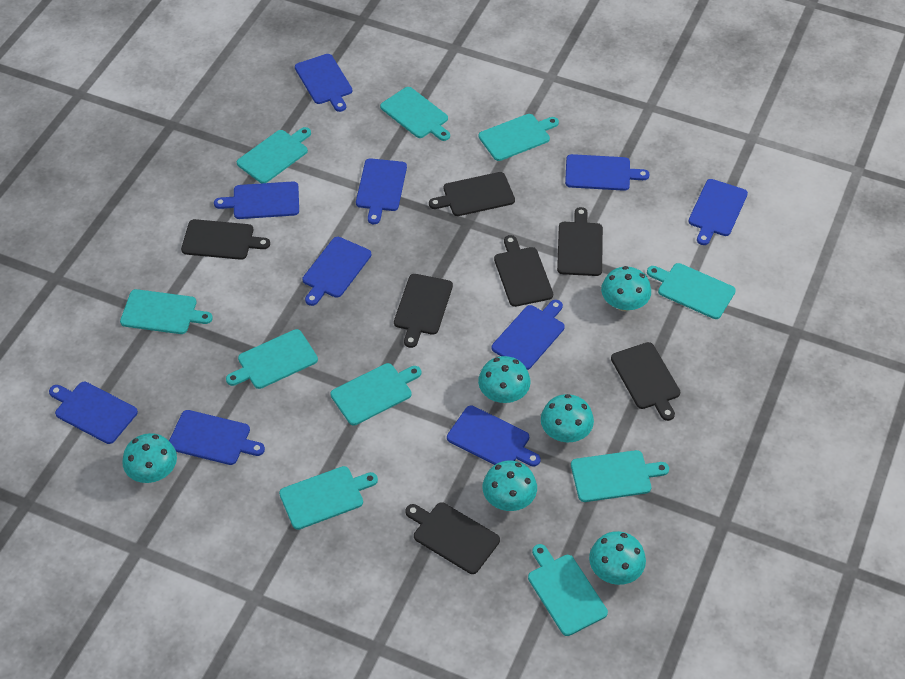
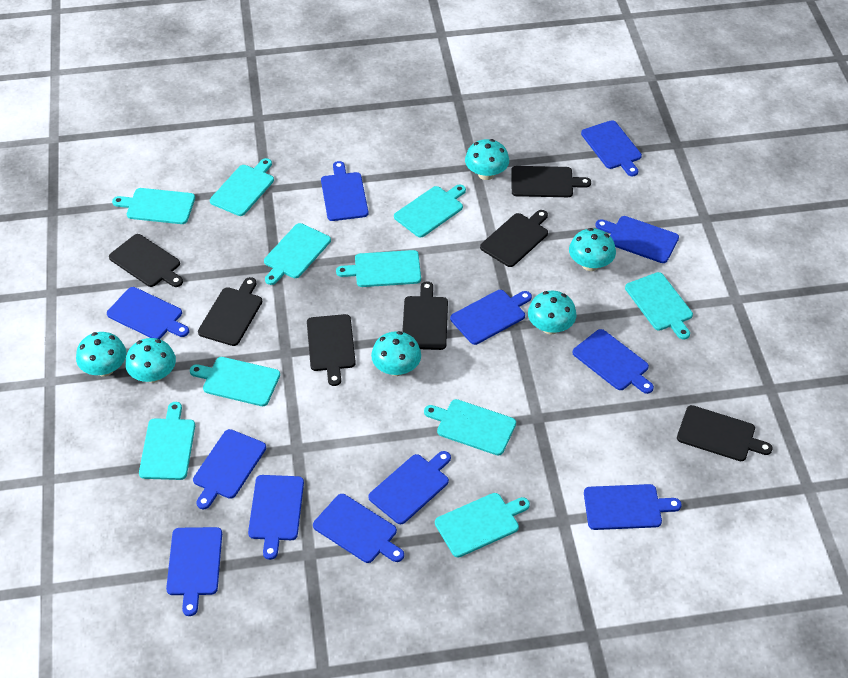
blue cutting board: [49,382,138,444] [169,410,265,465] [214,181,299,219] [295,54,352,112] [303,237,371,306] [356,158,407,224] [447,406,541,467] [492,300,565,370] [565,154,650,191] [688,179,748,245] = 10 -> [107,287,189,339] [166,527,222,616] [193,429,266,509] [248,475,304,560] [313,494,404,563] [321,161,368,221] [368,451,451,524] [450,290,532,345] [573,329,654,394] [581,120,642,176] [584,484,681,530] [595,216,679,263] = 12

